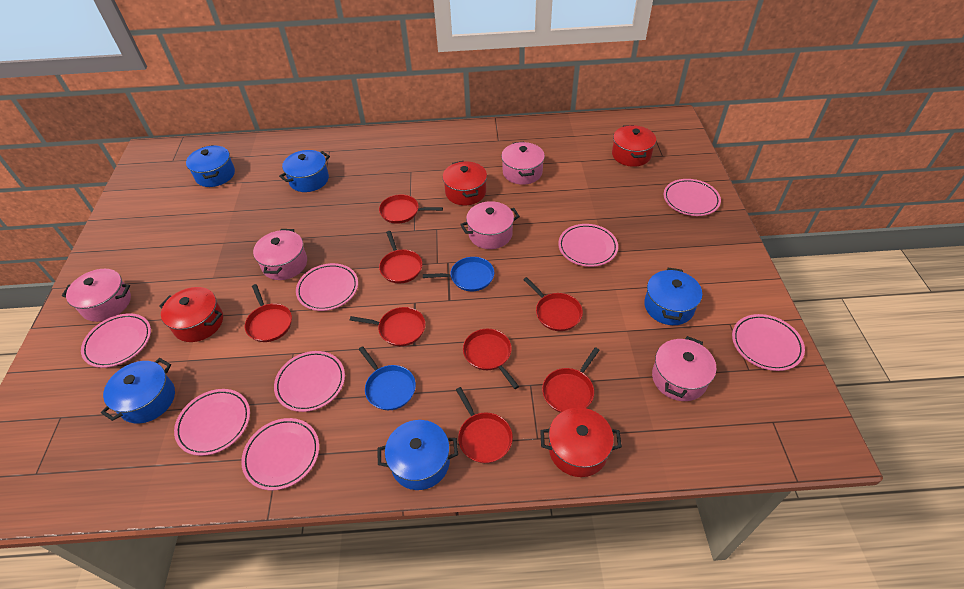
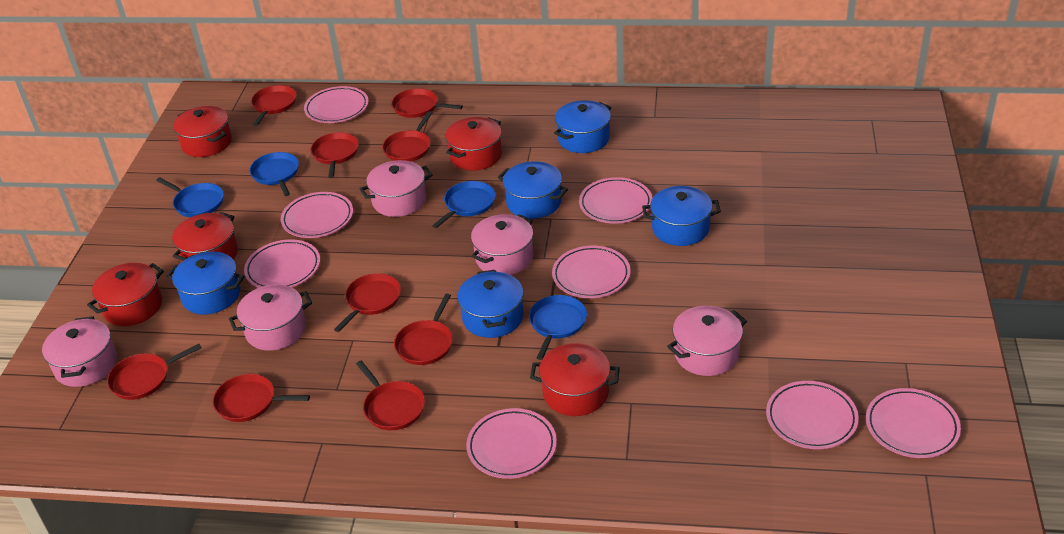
blue pan: [359,346,416,410] [423,257,494,291] = 2 -> [156,177,224,217] [249,152,299,196] [432,181,496,228] [529,295,587,360] = 4
red pan: [245,284,292,342] [350,307,425,346] [379,194,443,224] [379,231,422,283] [456,387,513,463] [463,329,519,389] [523,277,583,331] [542,347,600,413] = 8 -> [107,344,202,400] [213,374,310,422] [251,85,297,126] [310,132,359,178] [334,273,401,332] [356,361,425,430] [382,111,432,162] [391,88,463,118] [394,294,453,365] = 9
red pot: [159,287,223,342] [443,161,487,205] [540,407,622,477] [612,125,656,167] = 4 -> [87,263,164,326] [172,212,238,262] [173,106,232,157] [446,117,502,171] [530,343,620,416] = 5

